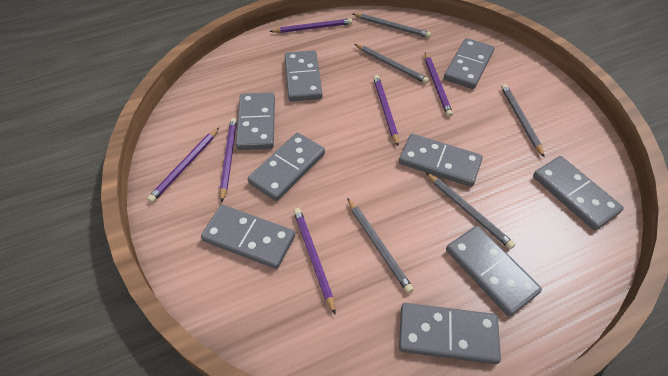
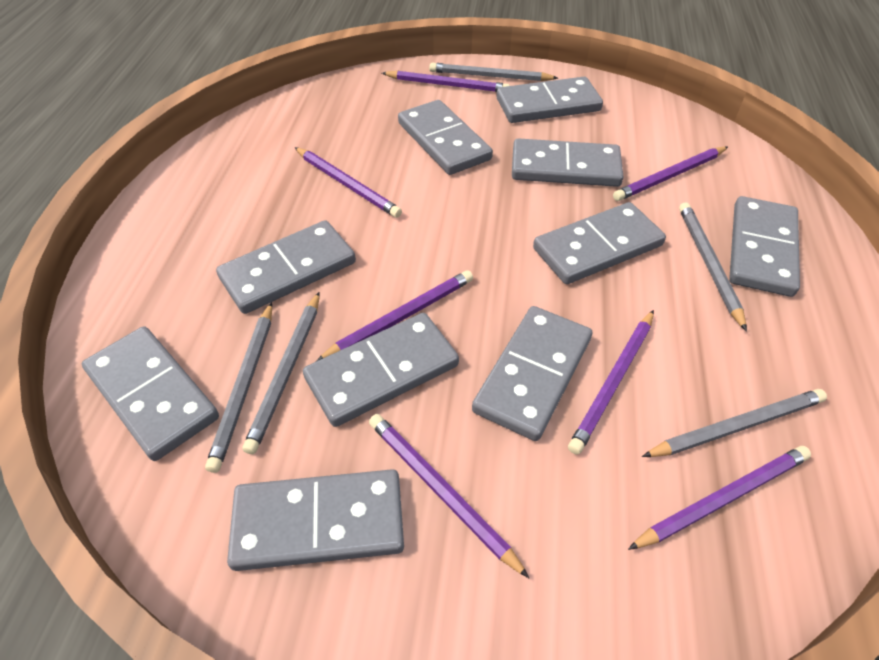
grey domino: [201,205,295,269] [236,92,275,150] [248,133,325,201] [285,50,323,101] [399,134,483,187] [399,303,501,364] [444,38,494,89] [446,225,542,316] [533,156,624,230] = 9 -> [82,326,219,461] [216,220,356,314] [227,469,404,571] [303,313,459,427] [398,100,493,175] [472,306,592,441] [496,77,603,123] [512,138,624,187] [533,202,666,284] [729,196,800,297] = 10
purple pencil: [147,128,219,203] [220,118,237,202] [269,18,352,33] [294,208,336,315] [373,75,399,146] [425,52,453,117] = 6 -> [294,147,402,218] [316,270,473,361] [369,414,529,578] [382,70,510,92] [568,310,654,455] [613,147,728,201] [628,446,811,550] = 7

